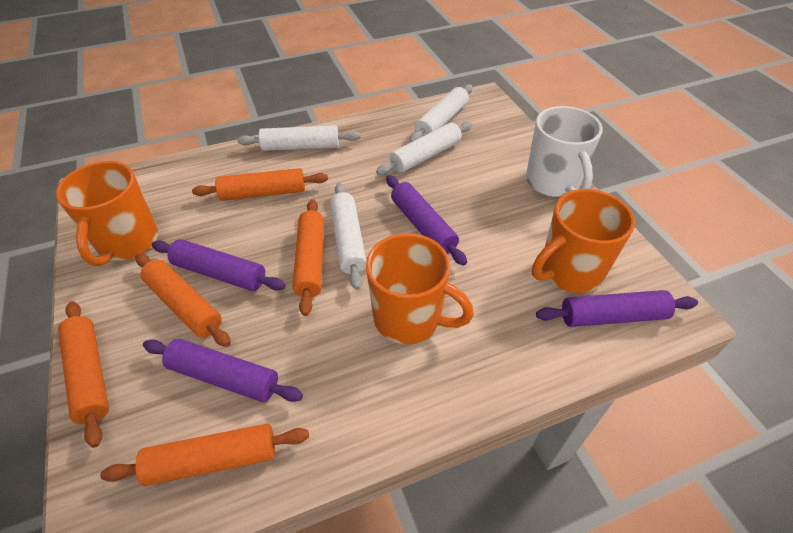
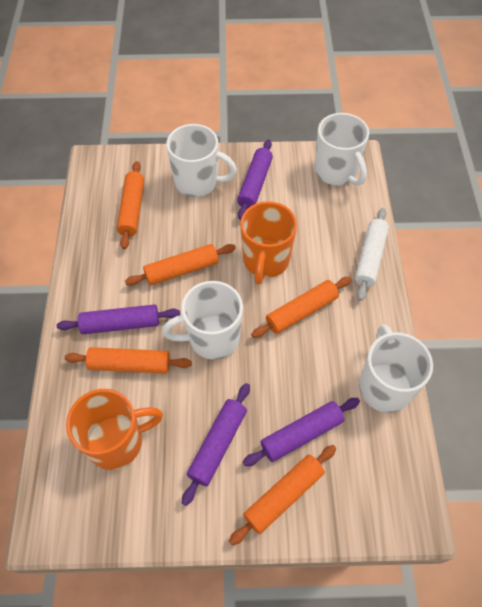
orange mug: [56,161,158,266] [366,233,474,344] [532,189,635,293] = 3 -> [66,389,163,470] [240,201,297,285] = 2
white mug: [526,106,603,197] = 1 -> [162,281,243,360] [166,124,237,197] [315,113,369,186] [359,324,433,413] = 4
white rolling pin: [238,125,361,151] [330,183,366,290] [376,122,472,175] [410,85,472,143] = 4 -> [355,208,389,301] = 1

